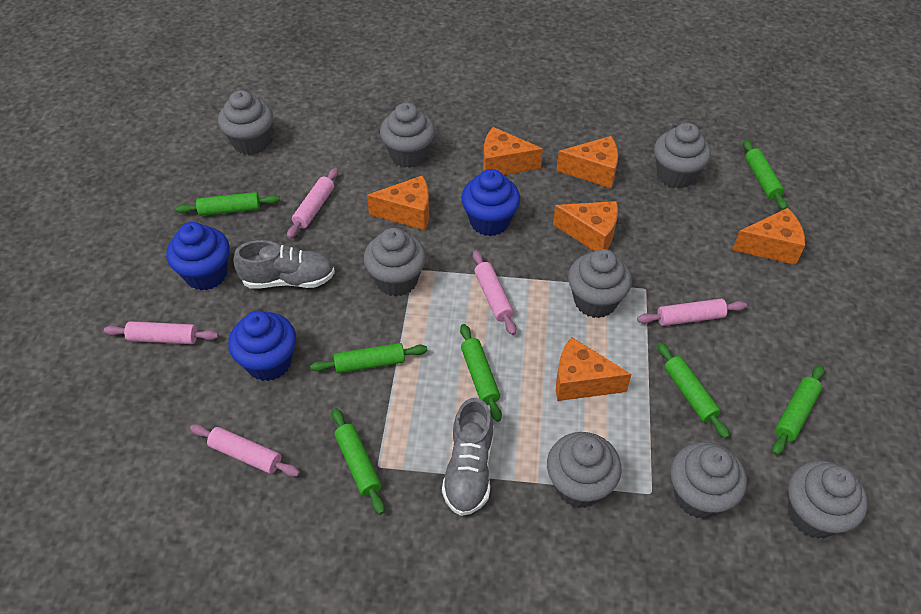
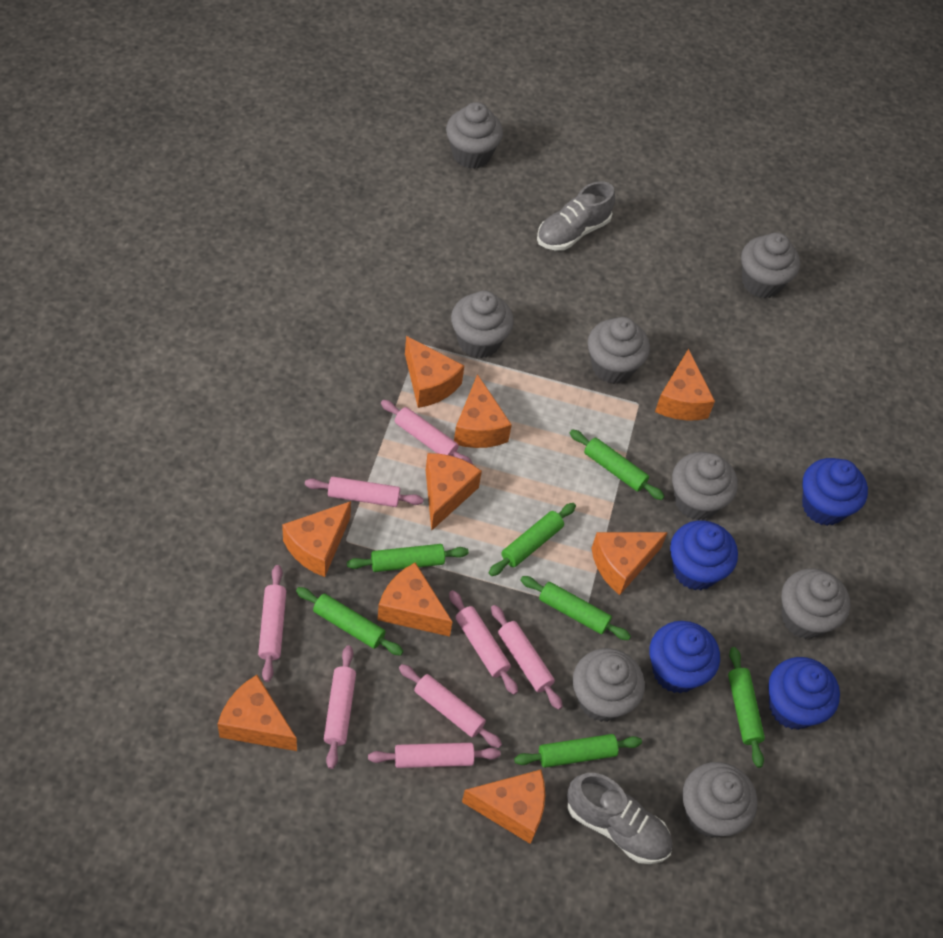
blue cupcake: [166,222,230,290] [228,311,296,381] [461,169,520,236] = 3 -> [649,621,720,693] [670,520,738,590] [768,657,840,730] [802,458,868,526] = 4
orange cheese: [367,175,429,230] [483,127,543,175] [553,201,618,251] [556,136,618,188] [556,337,632,401] [732,208,805,265] = 6 -> [218,675,297,751] [282,501,351,577] [378,563,452,637] [405,336,464,408] [426,453,482,531] [454,374,512,448] [462,770,545,844] [591,532,668,595] [655,349,715,420] = 9
pink rolling pin: [104,321,219,344] [190,424,300,477] [287,168,338,239] [473,250,516,335] [637,299,747,326] = 5 -> [258,565,286,682] [305,477,423,507] [324,645,356,769] [368,743,501,768] [381,400,473,464] [399,664,502,748] [449,590,518,695] [491,605,563,710] = 8

